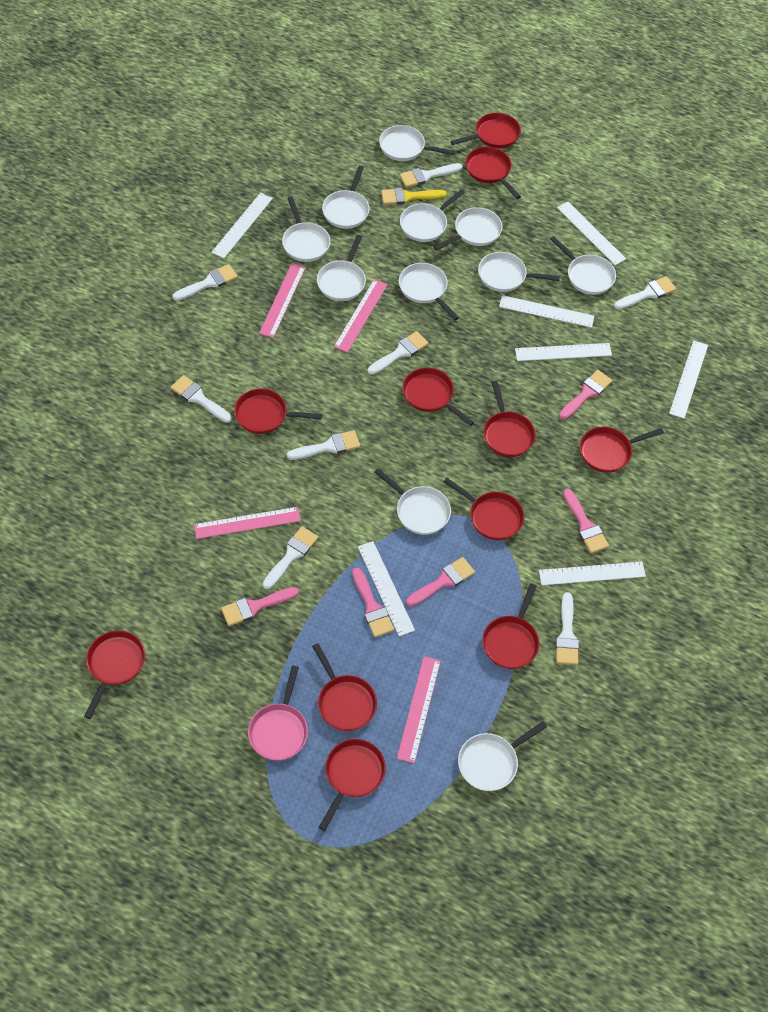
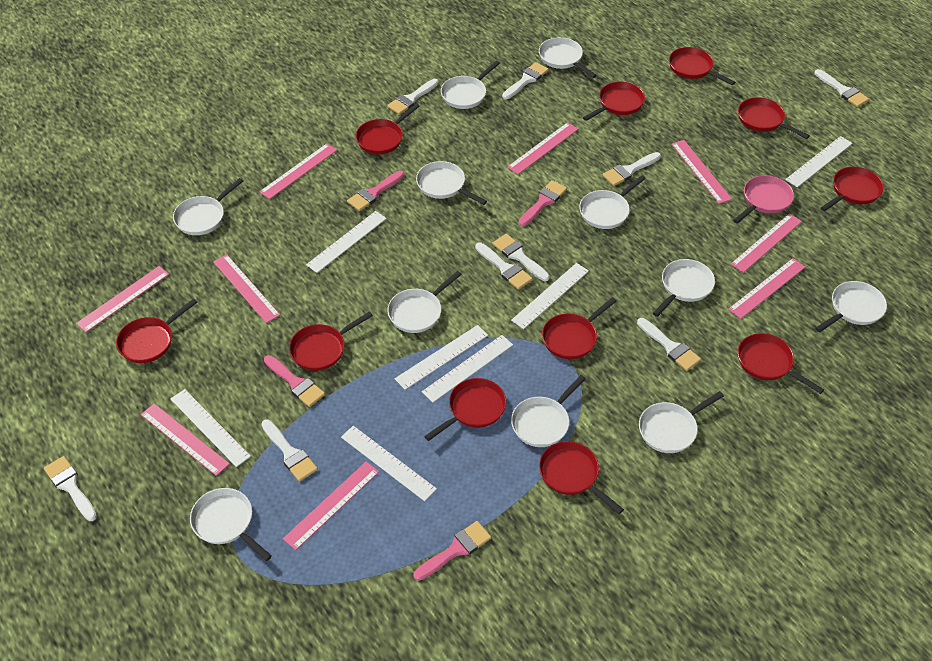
pink brush: [221,587,299,626] [352,567,394,637] [406,557,475,607] [559,370,612,420] [563,489,609,554] = 5 -> [264,355,325,407] [347,171,405,211] [414,521,491,581] [519,180,567,226] = 4
pink ruler: [194,507,301,539] [259,263,306,338] [334,279,388,353] [397,656,441,763] = 4 -> [76,266,169,332] [141,403,230,476] [213,254,280,323] [259,143,337,199] [283,461,379,550] [507,122,578,174] [671,140,732,204] [728,258,805,319] [731,213,802,273] = 9
white brush: [171,375,232,423] [172,264,238,301] [263,526,318,589] [287,430,360,460] [368,331,429,375] [400,163,462,187] [556,592,579,665] [614,276,676,310] = 8 -> [44,456,97,521] [261,420,318,481] [387,79,439,115] [475,243,533,290] [493,234,550,281] [502,62,549,99] [603,152,661,186] [637,318,701,371] [814,69,869,107] = 9
yellow brush: [381,188,447,205] = 1 -> none = 0

